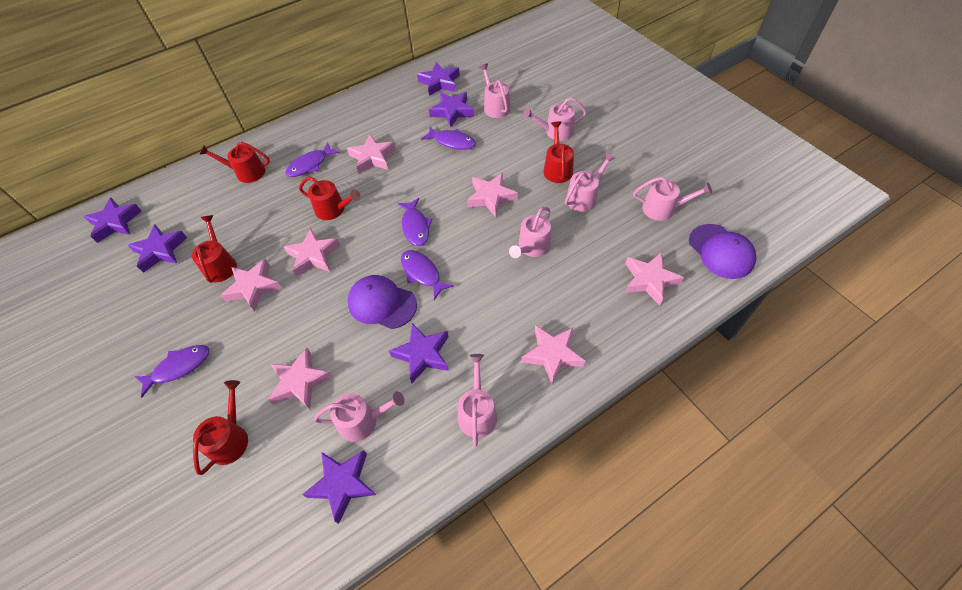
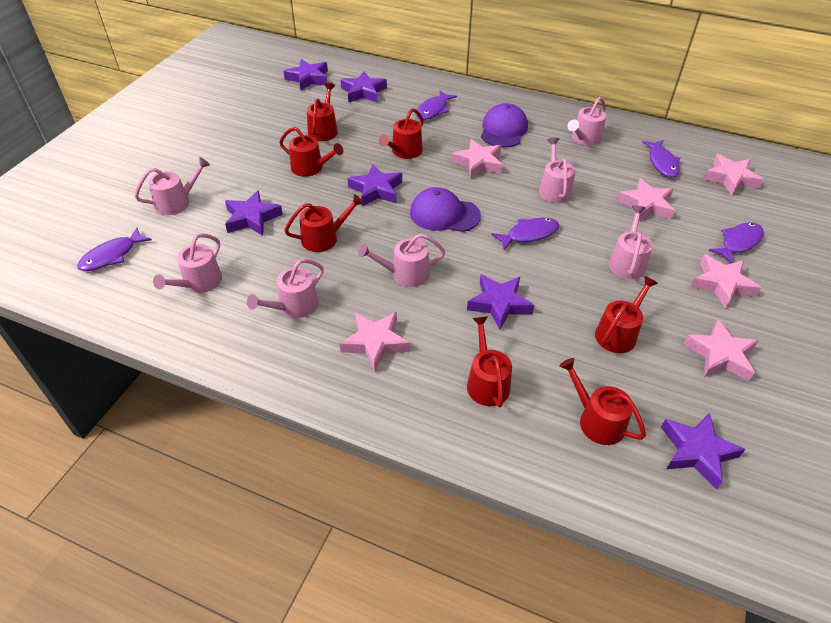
pink star: [220,259,282,311] [268,348,333,409] [284,228,340,277] [347,134,396,174] [467,173,518,217] [521,325,586,385] [625,252,684,306] = 7 -> [340,312,410,372] [451,139,503,179] [617,178,675,221] [683,319,758,381] [690,254,761,308] [703,154,764,195] = 6
red watering can: [192,215,237,283] [193,380,248,475] [200,142,270,183] [299,177,361,220] [544,121,574,183] = 5 -> [279,127,343,177] [284,194,364,252] [307,83,338,141] [379,108,424,159] [467,316,512,408] [559,358,646,445] [595,276,658,353] = 7

